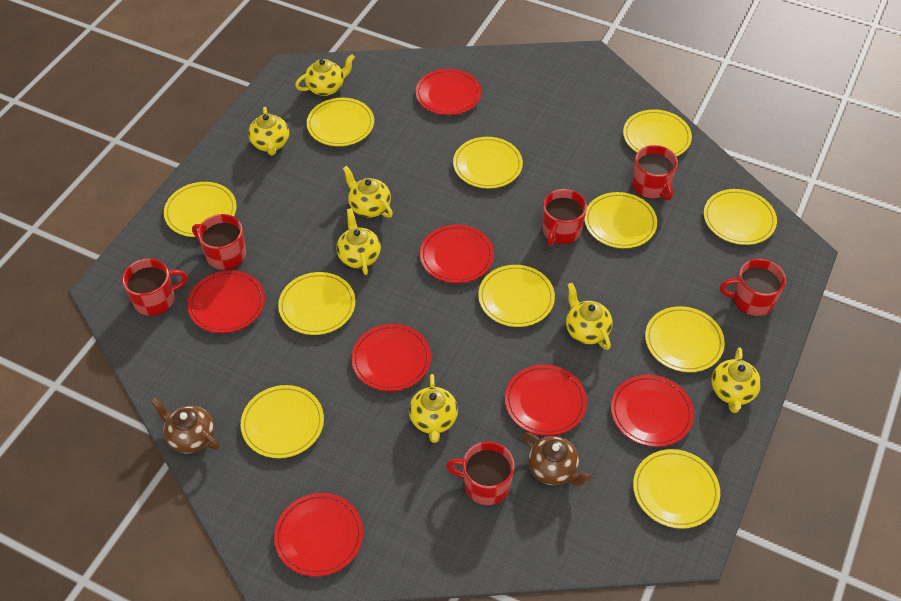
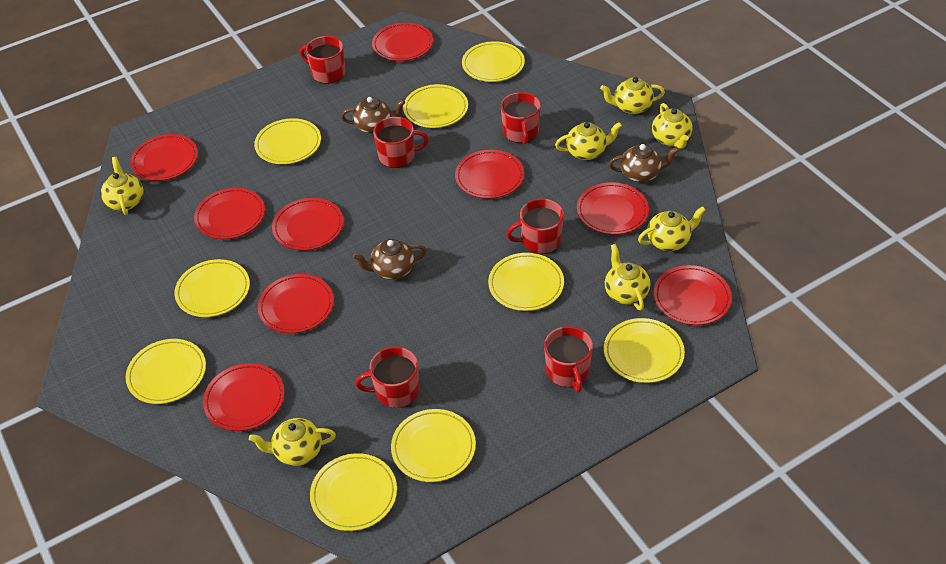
brown teapot: [151,398,220,453] [523,432,591,486] = 2 -> [341,97,405,134] [352,239,427,280] [609,144,679,182] = 3
red plate: [187,270,265,333] [274,493,363,577] [352,324,431,391] [416,69,481,115] [420,225,494,283] [505,365,587,436] [611,375,694,447] = 7 -> [130,134,198,181] [194,188,265,239] [203,363,285,431] [258,274,334,334] [272,198,344,251] [372,22,433,61] [455,150,524,199] [577,182,649,235] [654,265,732,325] = 9
yellow plate: [164,182,237,237] [241,385,324,458] [278,272,355,335] [307,98,374,146] [453,137,523,188] [478,265,555,327] [584,192,657,248] [623,109,692,156] [633,449,720,529] [645,306,725,372] [704,189,777,245] = 11 -> [126,339,206,404] [174,259,250,317] [254,118,321,164] [310,453,397,531] [391,409,476,482] [403,84,468,128] [462,41,525,82] [488,253,564,311] [604,318,685,383] = 9

